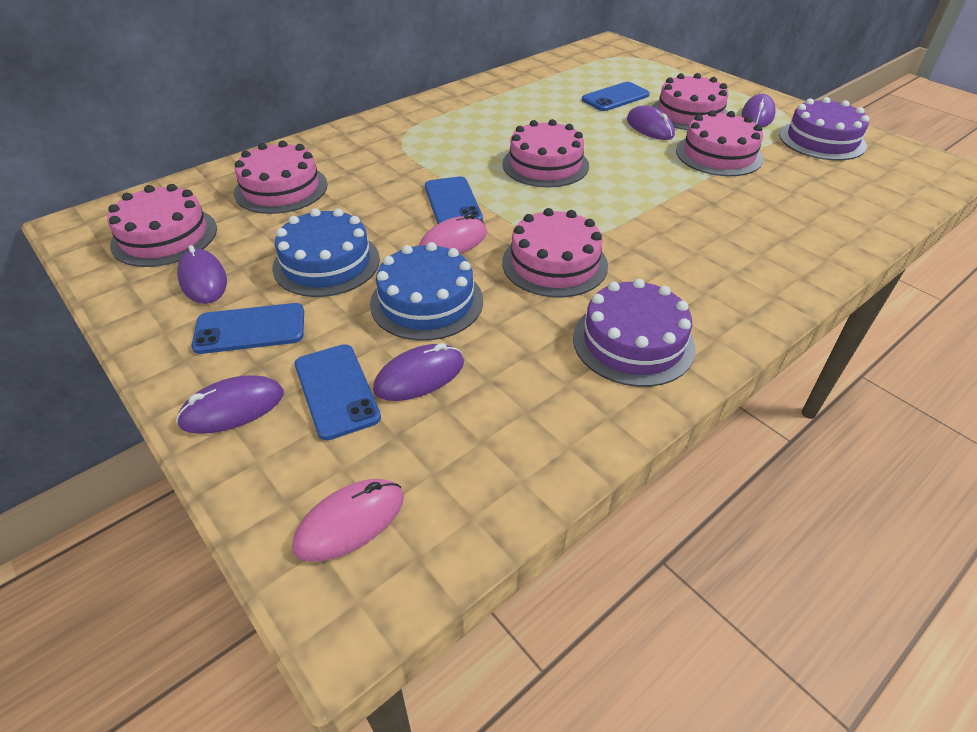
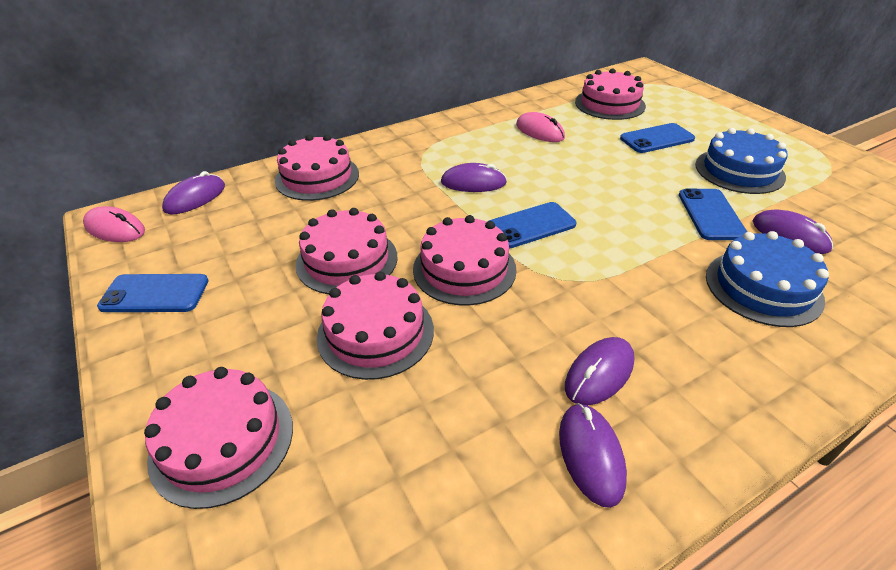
purple cake: [573,279,695,387] [779,97,869,160] = 2 -> none = 0

